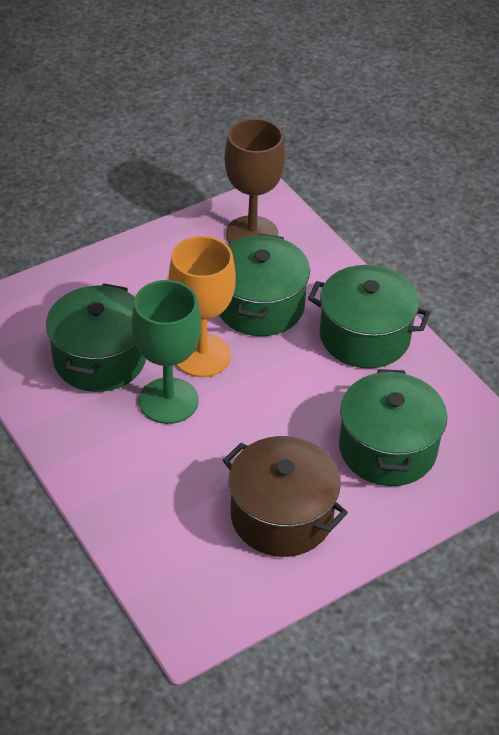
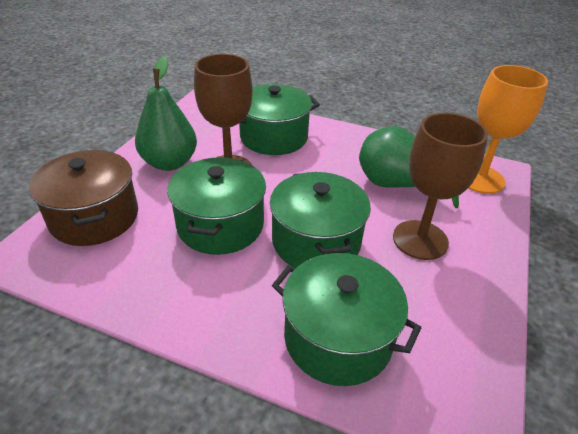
brown goblet: [224,118,285,243] = 1 -> [194,54,253,165] [393,113,488,260] = 2
green goblet: [132,280,201,424] = 1 -> none = 0
green pear: none = 0 -> [135,56,197,171] [359,126,459,208] = 2

